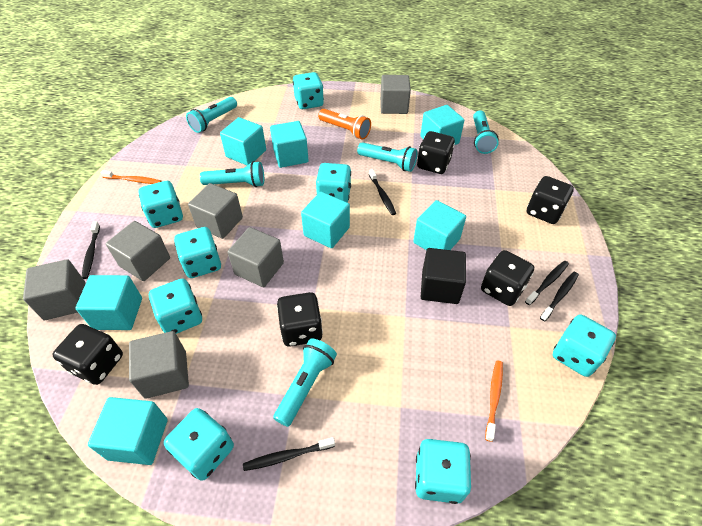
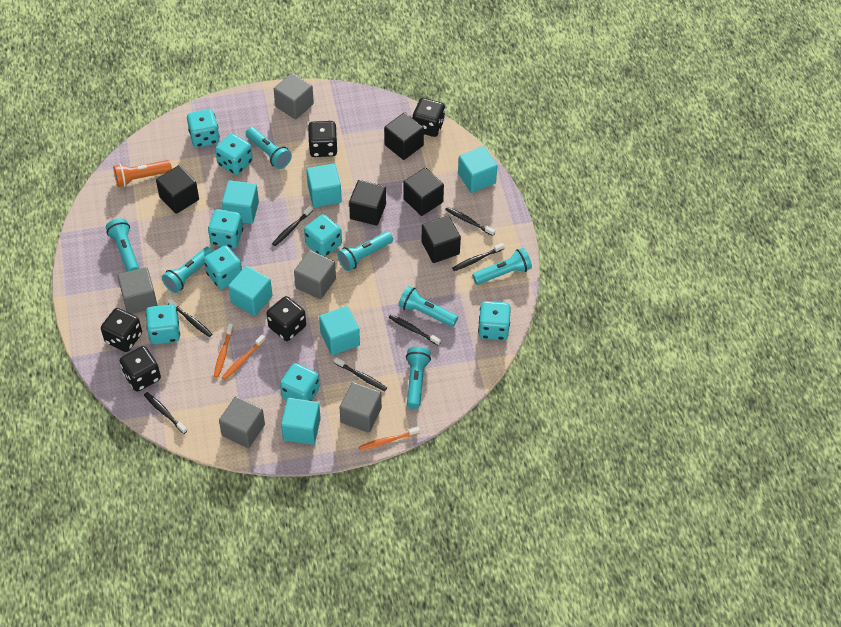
black cube: [421,248,466,304] = 1 -> [156,165,199,214] [349,180,386,225] [384,112,424,160] [403,167,444,216] [422,216,461,263] = 5
black toothbrush: [82,221,100,279] [243,437,335,471] [369,169,396,215] [525,261,569,305] [540,272,579,321] = 5 -> [144,392,187,434] [168,298,212,337] [272,206,313,246] [334,357,387,391] [388,314,441,346] [445,207,495,236] [452,243,505,271] = 7
grey cube: [23,259,85,320] [106,221,170,281] [129,331,189,399] [188,183,243,239] [227,227,284,287] [380,75,411,114] = 6 -> [117,267,158,314] [219,396,265,448] [274,73,314,119] [294,250,336,299] [339,382,382,433] = 5
orange toothbrush: [100,170,161,184] [485,360,503,442] = 2 -> [214,323,234,377] [222,335,265,380] [359,427,420,451] = 3
turquoise cube: [76,275,142,330] [88,397,168,465] [220,117,266,165] [270,121,309,168] [301,192,350,248] [413,200,466,250] [420,105,464,145] = 7 -> [222,180,259,224] [228,266,273,316] [281,398,321,445] [307,163,342,207] [319,306,360,355] [458,146,497,193] = 6
turquoise flashlight: [186,97,237,133] [200,161,264,187] [273,339,337,427] [357,142,417,172] [473,110,499,154] = 5 -> [106,218,139,272] [162,247,213,293] [246,127,292,169] [337,231,393,271] [398,286,458,327] [406,347,431,409] [472,248,532,285] = 7

